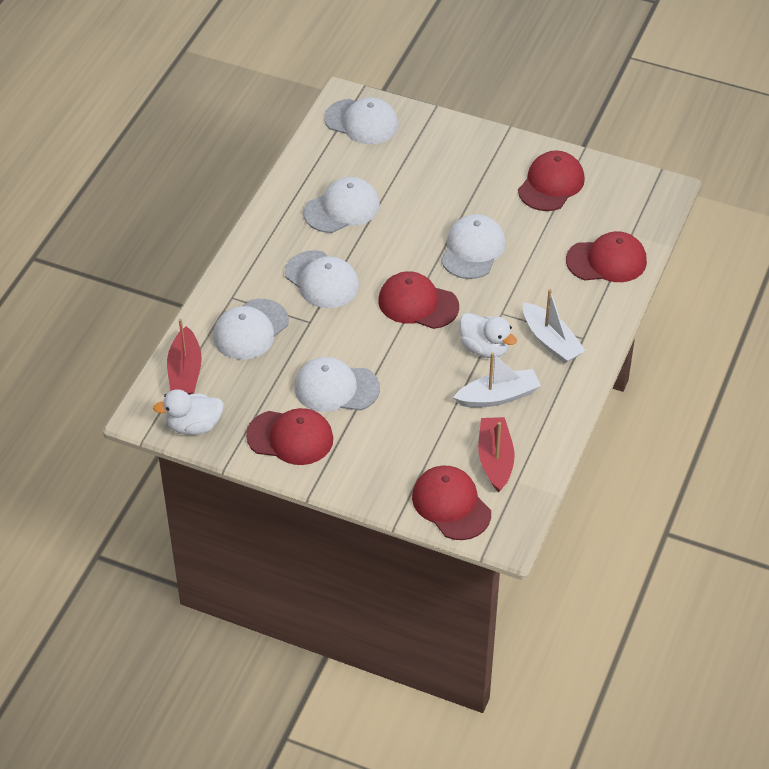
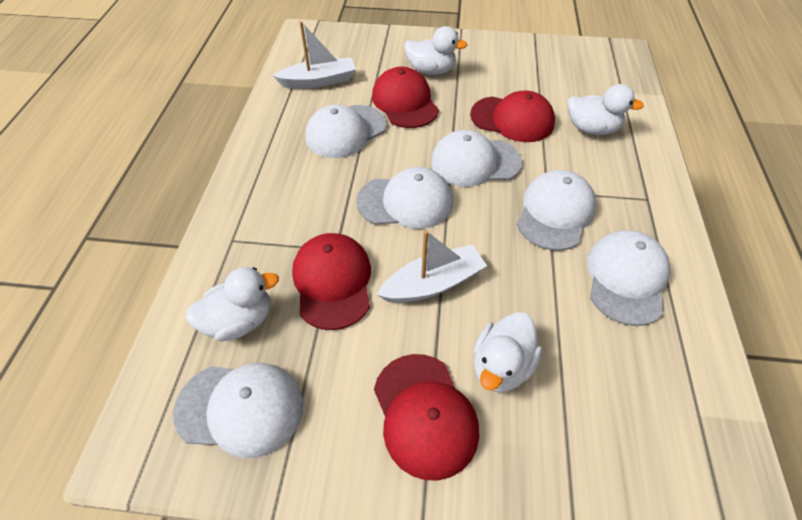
red boat: [167,319,202,395] [478,417,514,492] = 2 -> none = 0
red cap: [246,408,333,465] [378,271,459,329] [412,466,491,540] [518,150,585,211] [566,231,647,282] = 5 -> [292,233,371,330] [372,67,439,128] [374,354,479,481] [470,91,555,142] = 4
white duck: [153,389,224,435] [460,313,517,358] = 2 -> [185,267,279,342] [404,26,468,75] [474,312,542,392] [568,84,644,135] = 4

